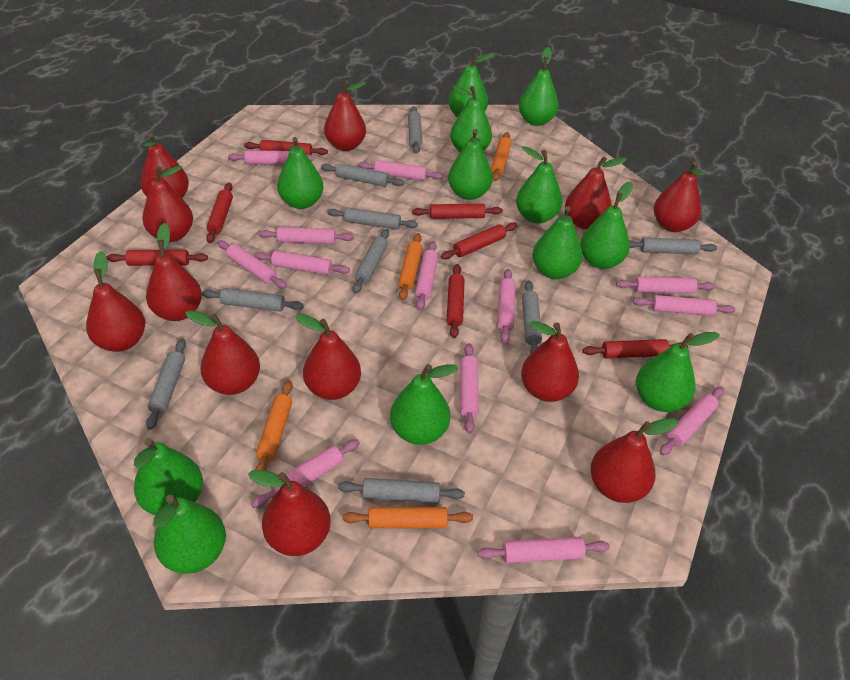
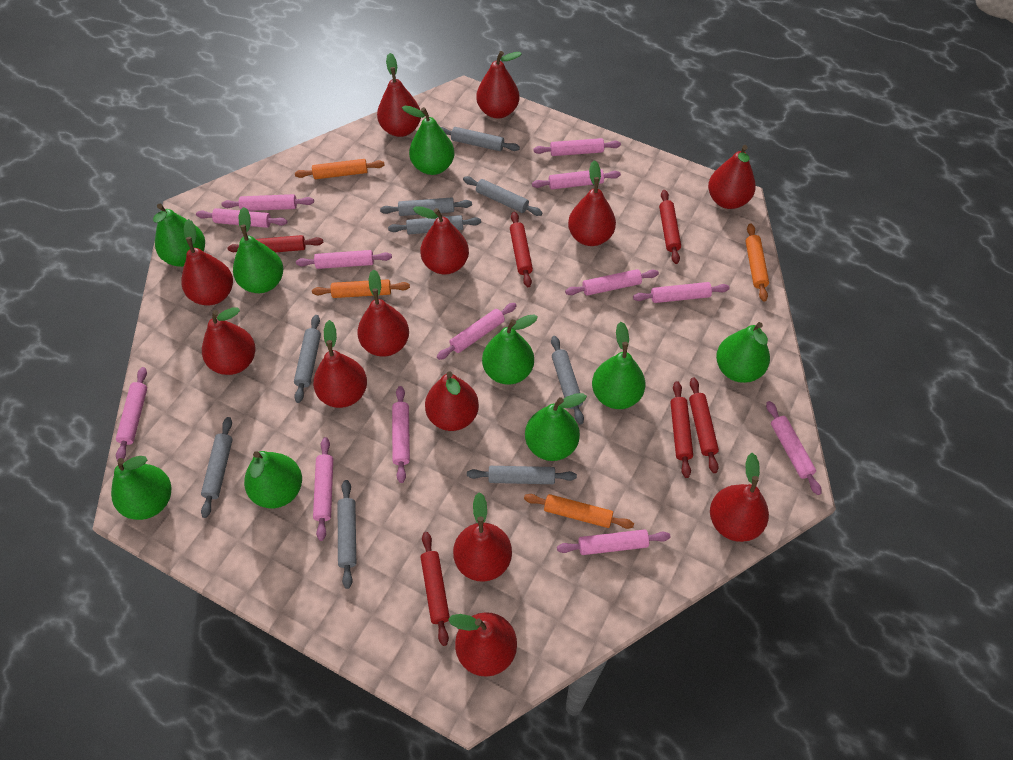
green pear: [134,438,203,516] [153,495,226,574] [277,137,323,209] [390,364,458,445] [448,129,493,200] [449,52,495,118] [450,86,492,152] [516,146,562,224] [519,47,559,126] [532,206,583,279] [580,181,633,269] [636,332,720,412] = 12 -> [111,456,171,520] [153,203,205,267] [233,207,283,293] [244,451,302,508] [402,106,454,175] [482,314,538,384] [525,393,587,461] [592,322,645,409] [716,322,770,383] = 9
red pear: [86,251,145,352] [140,133,189,198] [142,166,193,242] [146,223,202,321] [185,310,260,395] [248,470,331,556] [295,314,361,400] [324,80,366,151] [521,321,579,402] [565,156,627,229] [590,418,679,503] [654,161,705,232] = 12 -> [182,219,233,306] [202,307,255,375] [313,320,367,408] [357,269,409,357] [377,53,421,137] [413,206,469,274] [425,371,479,431] [448,612,517,677] [453,492,512,581] [476,51,522,119] [568,160,616,246] [708,145,756,209] [710,453,769,542] = 13
red rolling pin: [106,250,208,266] [206,183,233,243] [244,140,328,155] [412,204,503,219] [441,223,518,260] [447,264,465,338] [583,339,688,358] = 7 -> [228,235,323,252] [421,532,450,646] [510,211,533,287] [659,190,681,264] [670,381,693,478] [689,377,719,473] = 6

